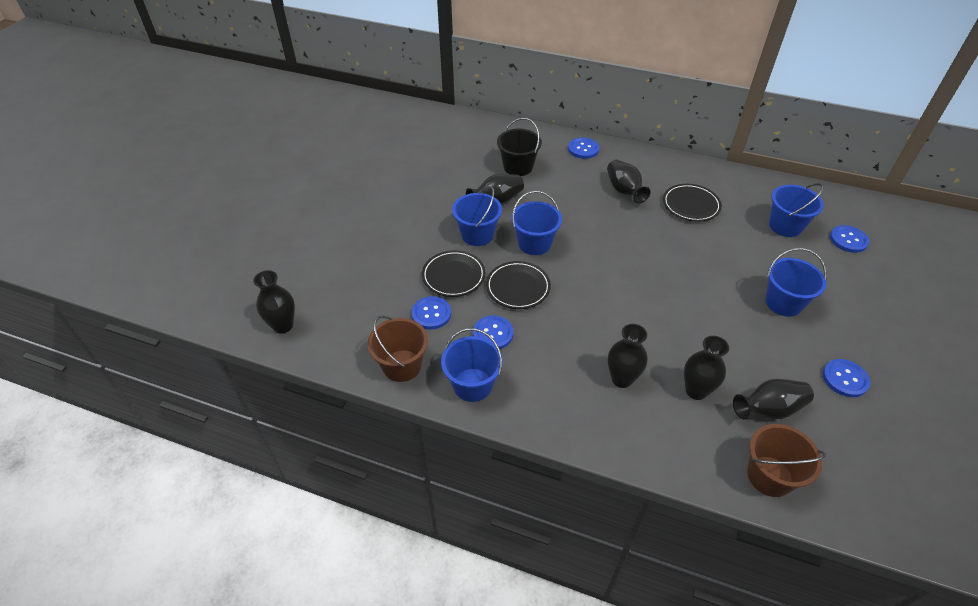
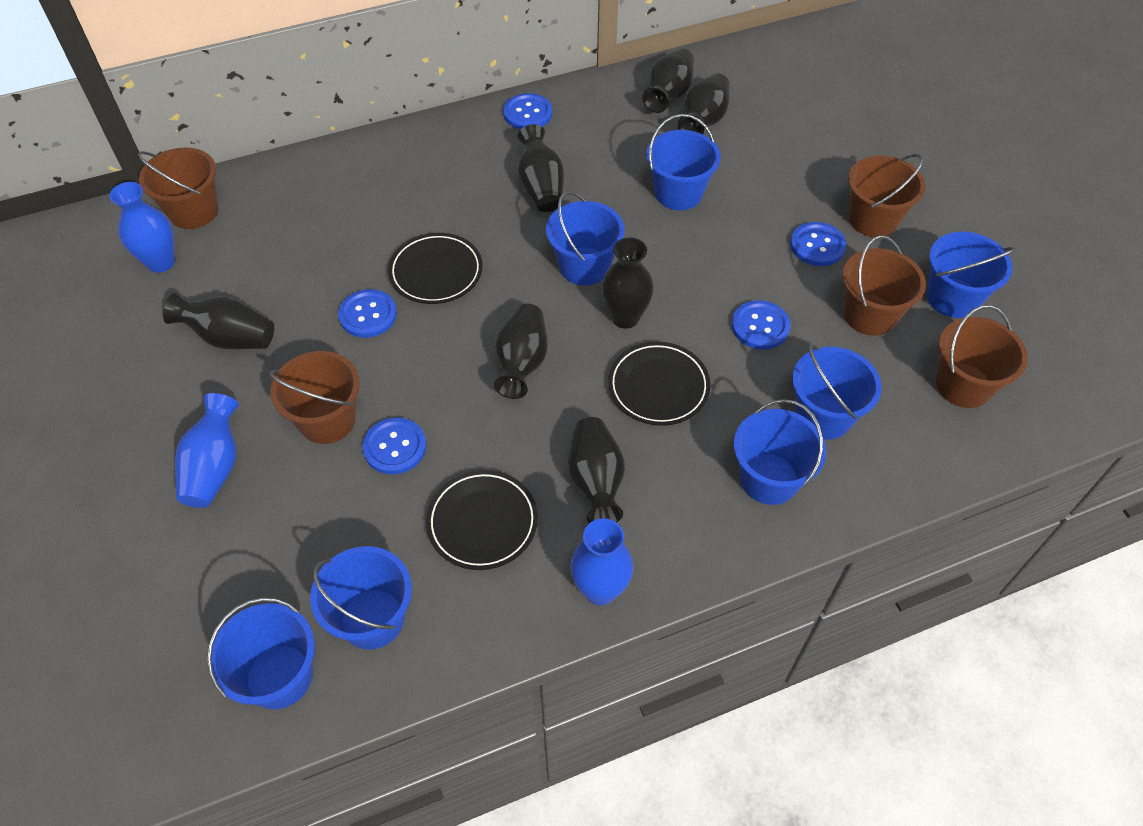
black bucket: [497,118,542,176] = 1 -> none = 0
black vase: [253,270,295,334] [466,174,524,204] [607,160,650,203] [608,324,647,388] [684,336,729,400] [733,379,814,419] = 6 -> [163,293,274,349] [494,304,548,399] [517,124,564,212] [568,417,625,523] [601,237,654,329] [642,48,694,113] [678,73,730,134] = 7
blue bucket: [441,328,503,402] [452,186,502,246] [511,191,562,255] [765,248,827,317] [769,183,824,237] = 5 -> [207,598,315,709] [310,546,412,650] [546,191,625,286] [646,114,721,210] [734,399,826,505] [792,344,882,439] [927,232,1016,318] = 7
blue vase: none = 0 -> [109,182,175,273] [175,393,239,508] [570,518,633,605] = 3
brown bucket: [367,315,428,382] [747,424,826,497] = 2 -> [138,147,219,229] [269,351,360,444] [843,235,926,336] [848,154,926,237] [936,305,1028,408] = 5

